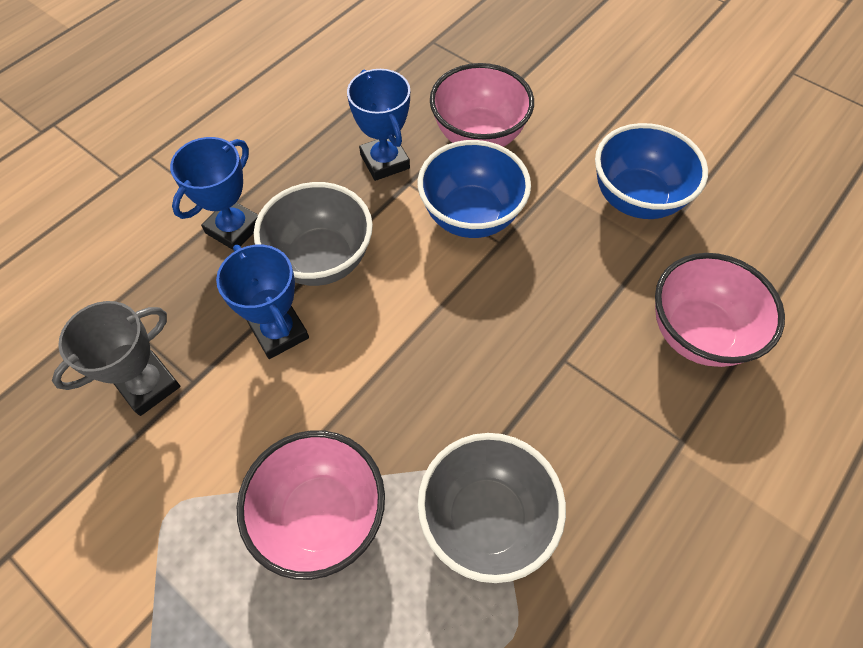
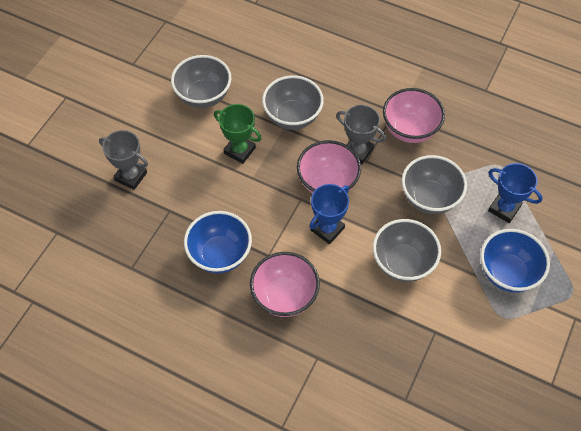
blue trophy: [170,137,258,250] [216,245,309,359] [347,69,410,181] = 3 -> [309,184,349,244] [488,163,543,223] = 2
green trophy: none = 0 -> [214,104,262,164] = 1
grey bowl: [254,182,373,286] [418,433,566,583] = 2 -> [171,55,231,108] [262,75,324,130] [373,219,441,282] [402,155,467,214] = 4
grey trophy: [52,301,180,416] = 1 -> [99,130,148,190] [336,105,386,165] = 2

